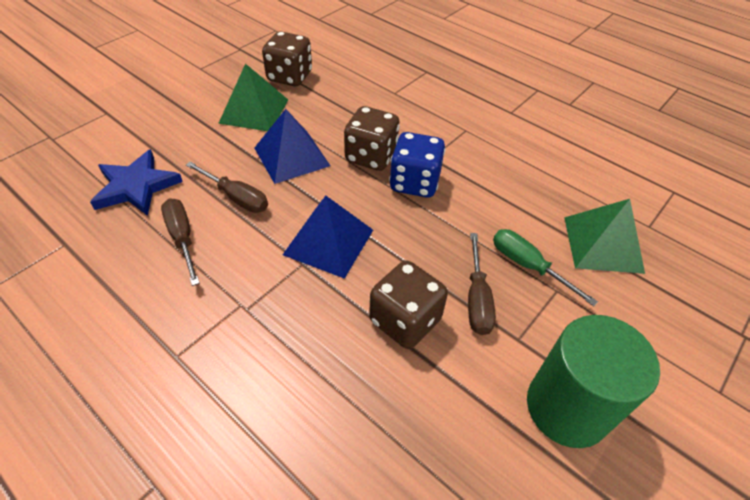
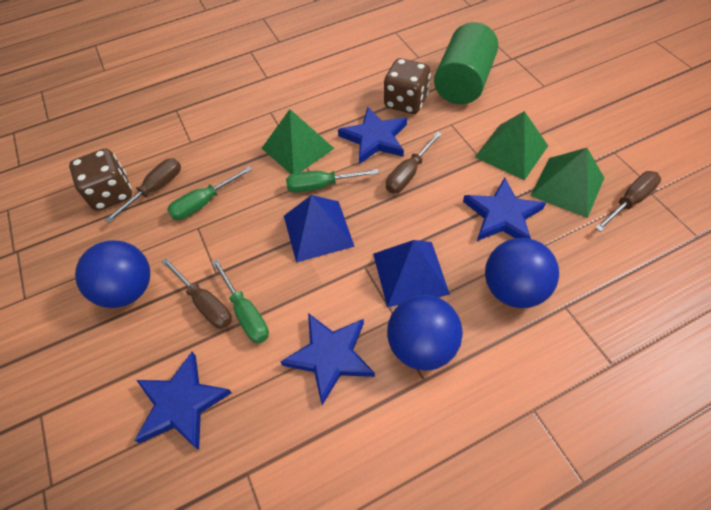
blue ball: none = 0 -> [75,240,150,308] [387,295,463,370] [485,238,559,308] = 3
blue dice: [389,132,446,198] = 1 -> none = 0
blue star: [90,149,183,216] = 1 -> [134,352,232,450] [280,313,375,405] [338,107,407,164] [463,177,546,241] = 4
brown dice: [262,31,312,86] [344,106,400,171] [369,261,448,349] = 3 -> [69,149,132,211] [384,58,431,114] = 2
brown screwdriver: [161,198,200,286] [186,162,268,213] [468,233,496,335] = 3 -> [105,158,181,223] [162,258,232,329] [386,131,442,193] [595,171,661,232] = 4
green pyramid: [218,63,288,131] [564,199,645,274] = 2 -> [262,109,335,174] [475,111,548,180] [530,148,604,218] = 3
green screwdriver: [493,229,598,306] = 1 -> [167,166,252,220] [212,259,269,344] [286,169,379,193] = 3

